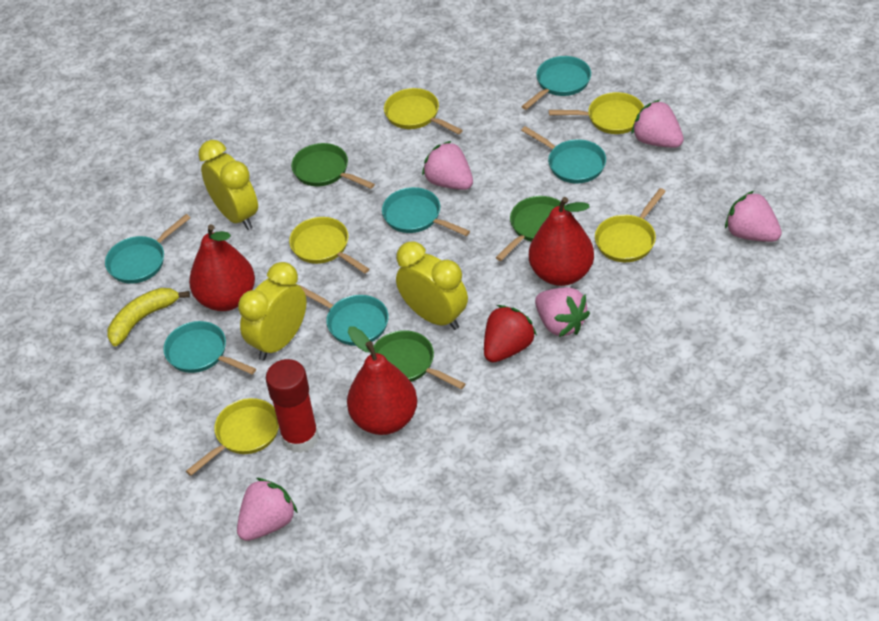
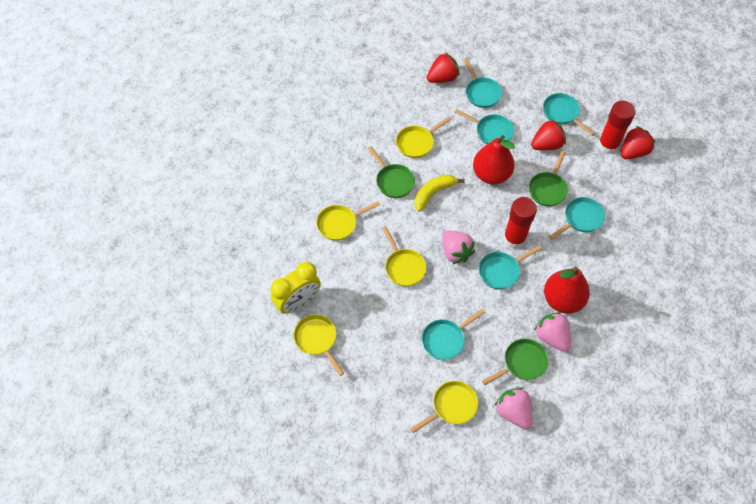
pink strawberry: [237,478,298,541] [422,141,473,190] [535,287,590,337] [631,100,684,148] [725,191,782,242] = 5 -> [442,231,475,264] [494,387,532,429] [534,312,571,352] = 3
red glue stick: [266,359,319,453] = 1 -> [503,197,537,249] [598,101,636,154] = 2
red pear: [189,224,255,311] [347,326,417,435] [529,197,594,286] = 3 -> [473,135,515,184] [544,267,590,314] = 2
red strawberry: [484,305,537,363] = 1 -> [427,52,460,83] [531,119,566,150] [621,126,656,159] = 3
yellow clock: [198,140,258,230] [238,262,307,361] [396,241,468,330] = 3 -> [270,262,321,314] = 1

